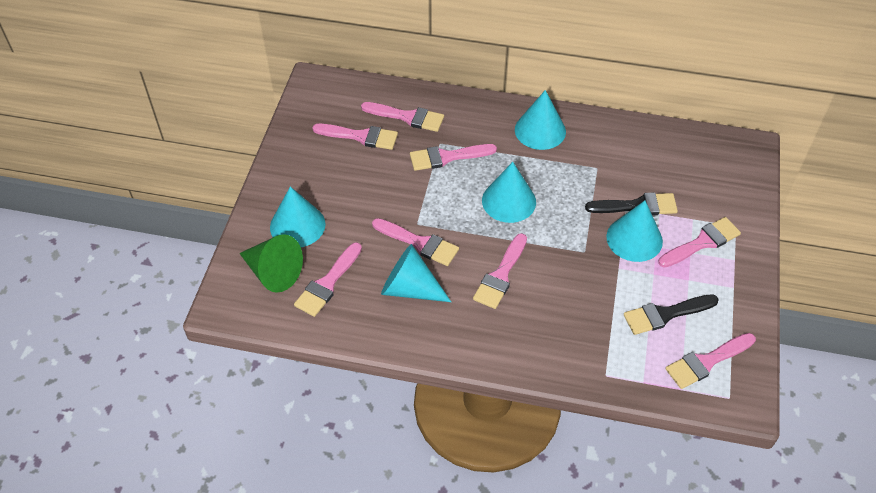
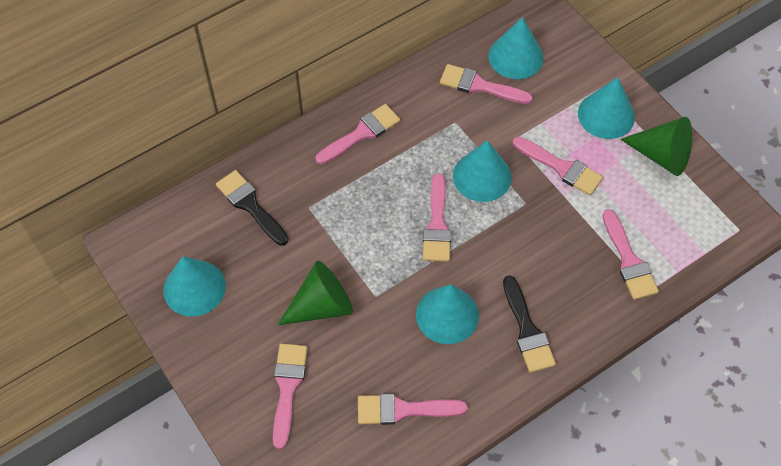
green cone: [239,234,303,293] = 1 -> [278,261,353,325] [620,117,692,176] = 2
pink brush: [294,242,362,317] [313,124,398,150] [361,102,444,132] [372,218,459,266] [410,144,497,171] [473,233,527,309] [658,217,741,268] [665,333,756,389] = 8 -> [273,344,308,449] [316,104,400,165] [358,394,468,425] [423,174,451,262] [440,64,533,104] [513,137,603,196] [602,209,659,300] = 7

